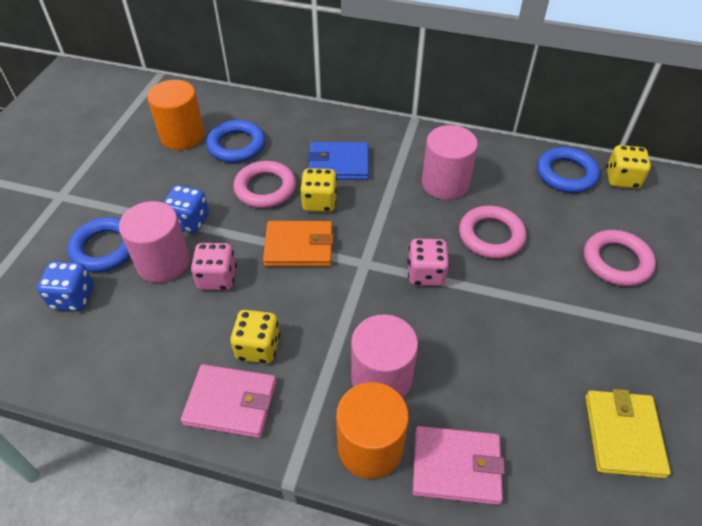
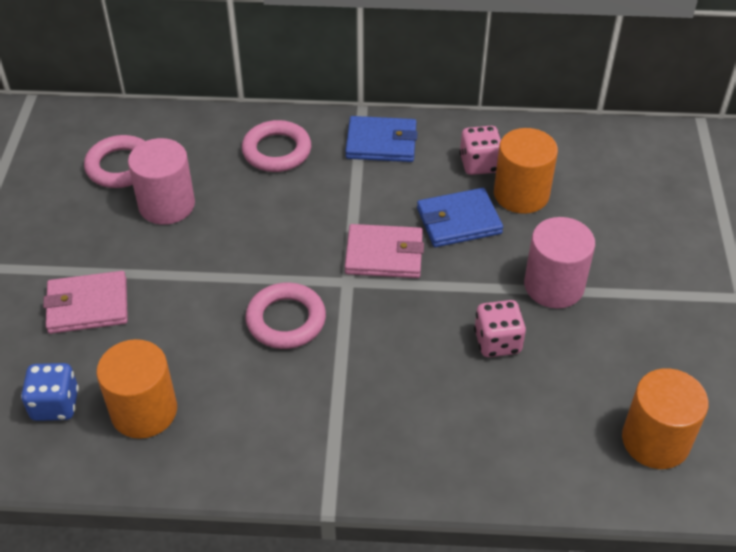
blue dice: [37,261,94,311] [163,185,209,233] = 2 -> [21,363,79,421] = 1
blue ring: [68,217,131,272] [206,120,265,163] [537,147,600,193] = 3 -> none = 0
blue wallet: [307,142,369,180] = 1 -> [345,116,418,162] [417,188,503,247] = 2
orange cylinder: [147,80,205,150] [336,382,409,479] = 2 -> [96,339,177,439] [494,128,558,214] [622,368,709,469] = 3
orange wallet: [263,221,334,267] = 1 -> none = 0
pink cylinder: [119,201,190,283] [351,314,418,398] [422,125,478,200] = 3 -> [128,138,195,225] [524,217,595,308] = 2
yellow dice: [230,310,280,364] [300,168,337,212] [606,145,651,189] = 3 -> none = 0
yellow wallet: [585,389,671,479] = 1 -> none = 0

